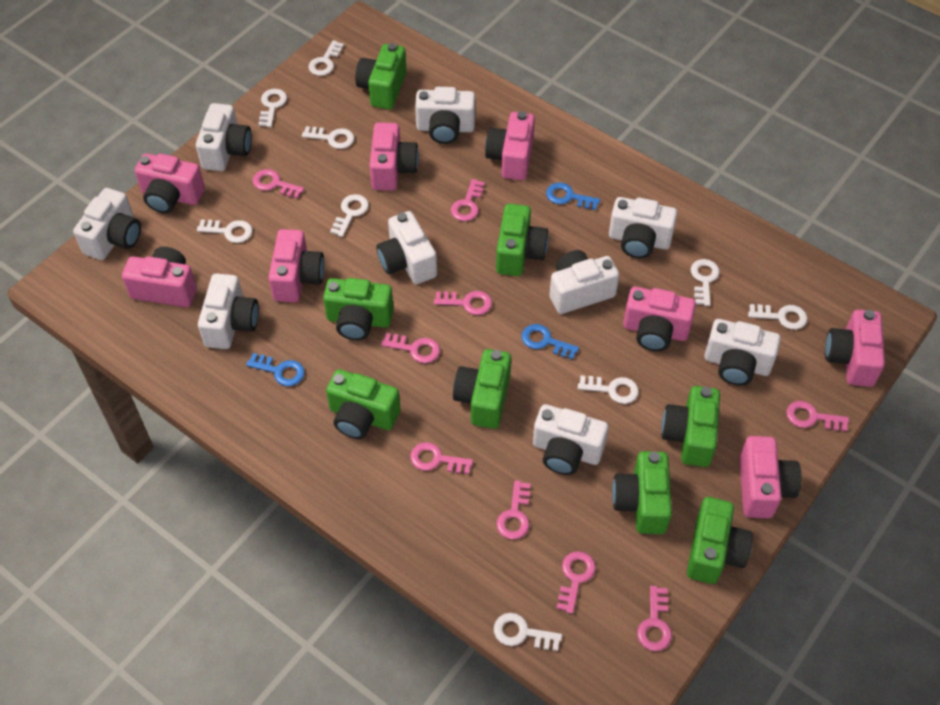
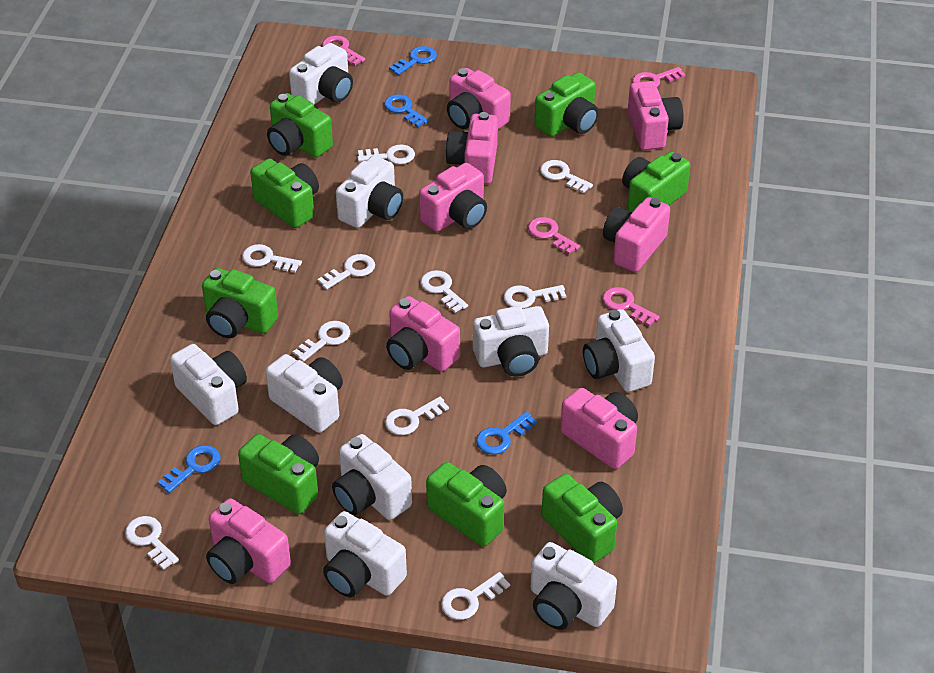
blue key: [246,353,305,386] [521,324,579,360] [546,182,600,210] = 3 -> [158,445,221,493] [384,94,429,127] [389,46,437,75] [476,412,537,455] = 4
pink key: [253,169,304,198] [381,333,440,363] [410,442,473,474] [434,291,492,315] [451,179,485,221] [496,480,530,539] [556,551,596,614] [637,586,672,651] [786,401,849,432] = 9 -> [322,36,366,65] [528,217,580,254] [602,287,660,326] [632,67,685,87] = 4
white key: [197,220,252,243] [258,89,287,127] [302,126,354,149] [308,40,344,76] [330,194,369,237] [494,613,562,651] [578,375,639,404] [691,259,720,306] [748,304,808,330] = 9 -> [125,516,179,570] [242,244,302,273] [293,321,350,362] [318,254,375,290] [357,145,415,164] [385,396,449,435] [421,270,468,313] [441,572,510,620] [504,285,566,309] [540,160,593,193] = 10

